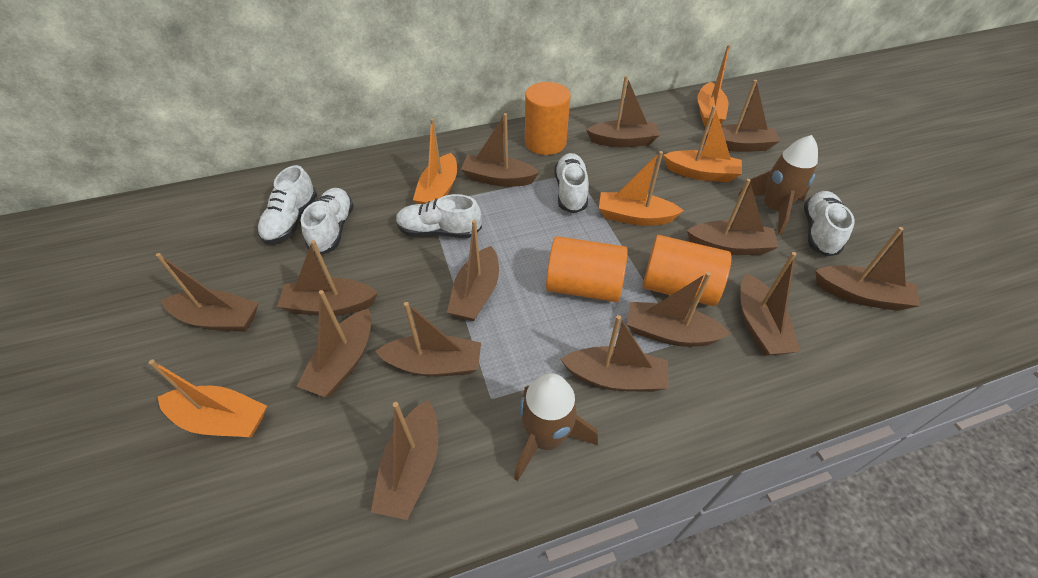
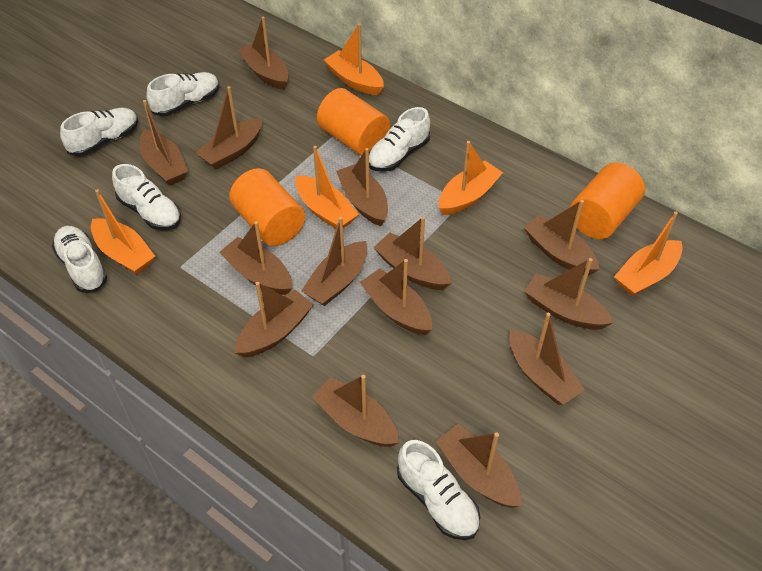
brown rocket: [514,373,598,481] [738,135,818,236] = 2 -> none = 0
white shoe: [258,165,317,244] [301,188,354,255] [396,194,482,238] [554,153,589,213] [804,191,855,257] = 5 -> [52,226,107,293] [60,108,138,156] [112,164,181,230] [146,72,220,116] [369,107,430,172] [397,440,480,540] = 6

